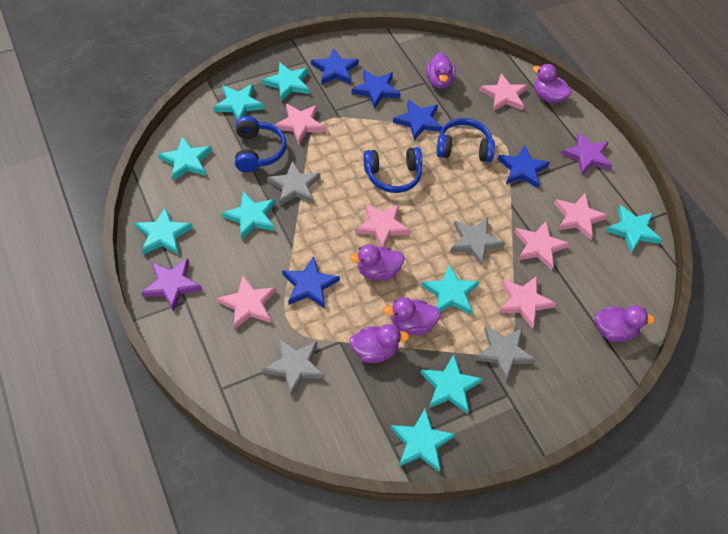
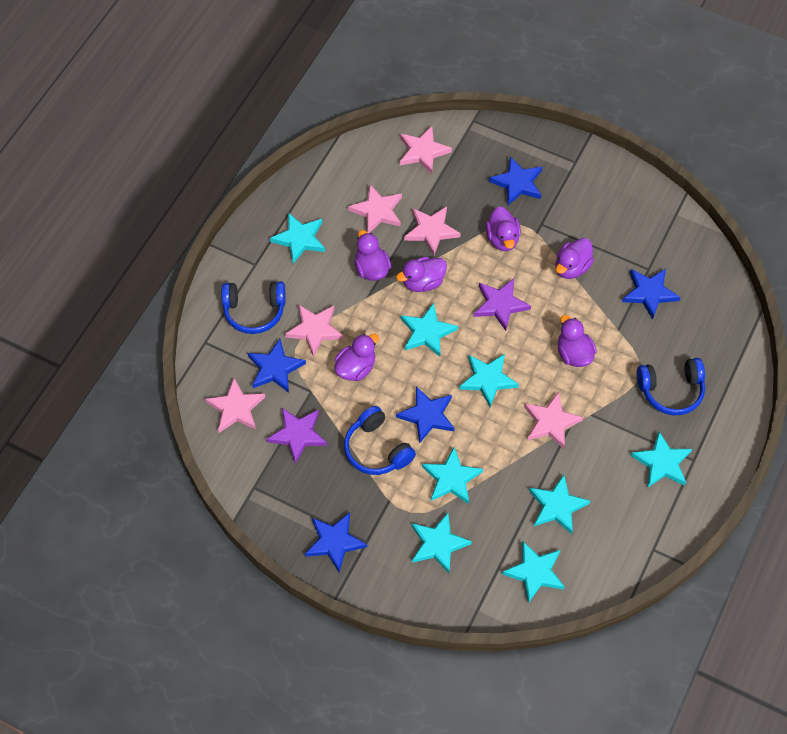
grey star: [262,339,325,396] [267,161,321,206] [450,218,505,266] [474,326,536,382] = 4 -> none = 0
pink star: [217,276,276,330] [275,104,325,144] [355,204,411,247] [479,74,528,111] [499,276,557,328] [514,221,570,270] [554,193,608,240] = 7 -> [205,378,265,433] [285,304,344,357] [348,185,402,233] [400,126,452,174] [404,206,461,256] [524,392,584,449] = 6
turquoise star: [135,207,193,255] [158,136,212,181] [213,84,265,120] [222,191,275,240] [262,62,310,101] [390,409,455,472] [421,355,483,414] [422,265,480,315] [605,205,662,253] = 9 -> [270,213,325,264] [401,303,458,357] [412,513,472,573] [422,447,483,504] [459,354,519,407] [502,540,565,603] [529,475,590,534] [631,432,692,488] = 8

